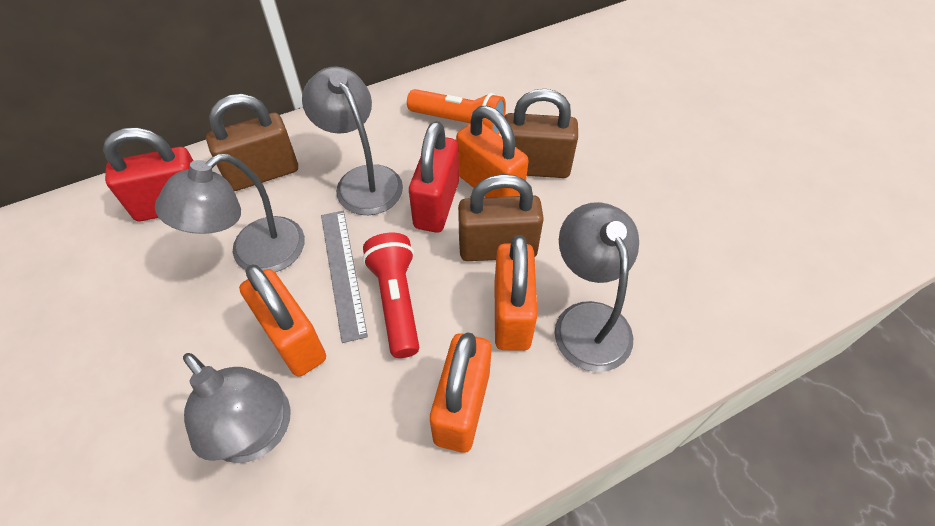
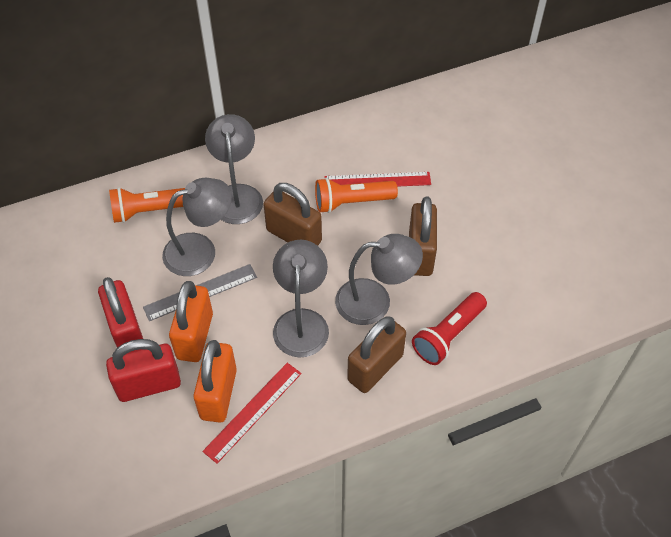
orange flashlight: [407,89,506,135] = 1 -> [109,187,185,223] [315,178,398,213] = 2
orange padlock: [239,265,326,377] [430,332,492,453] [456,106,529,198] [495,235,538,351] = 4 -> [169,281,213,362] [193,340,237,423] = 2
red ruler: none = 0 -> [202,363,302,464] [324,172,431,187] = 2

